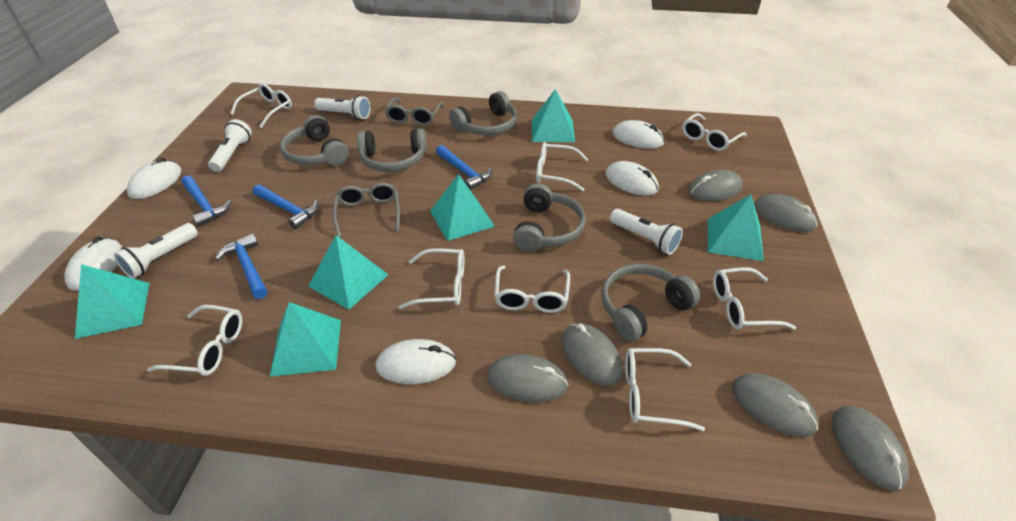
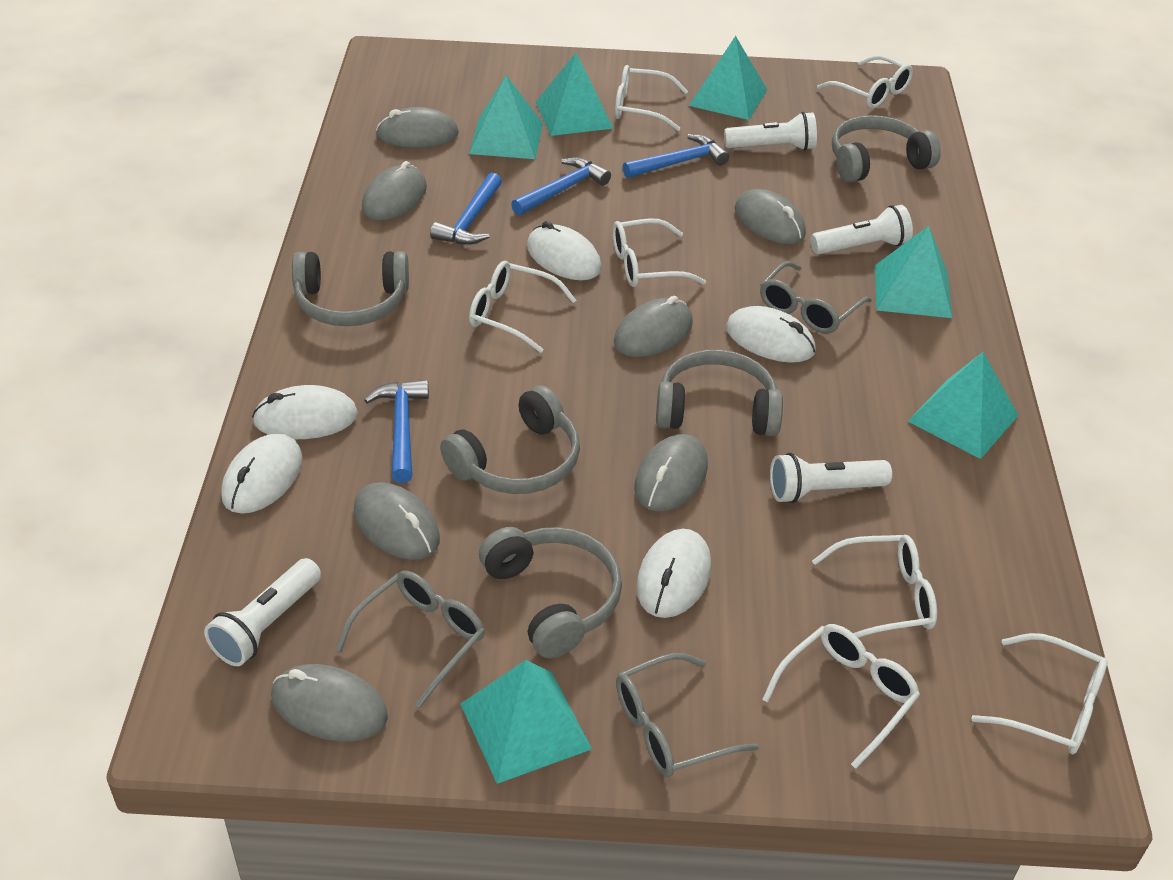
grey glasses: [333,183,400,238] [385,98,444,126] = 2 -> [336,571,485,708] [616,653,759,777] [760,261,872,334] = 3
grey mouse: [487,354,569,402] [562,323,622,386] [688,170,743,201] [732,373,818,437] [754,194,817,232] [832,406,909,491] = 6 -> [271,664,388,742] [354,482,440,560] [362,161,427,220] [376,107,459,148] [614,296,693,357] [635,434,708,512] [735,189,806,244] = 7
white glasses: [147,305,243,376] [230,83,292,128] [399,248,464,309] [494,266,570,313] [536,142,589,191] [625,348,705,431] [682,113,747,151] [713,267,796,330] = 8 -> [469,261,576,353] [613,219,706,287] [615,65,688,131] [762,624,920,769] [812,535,937,638] [817,55,913,109] [971,633,1107,754] = 7

